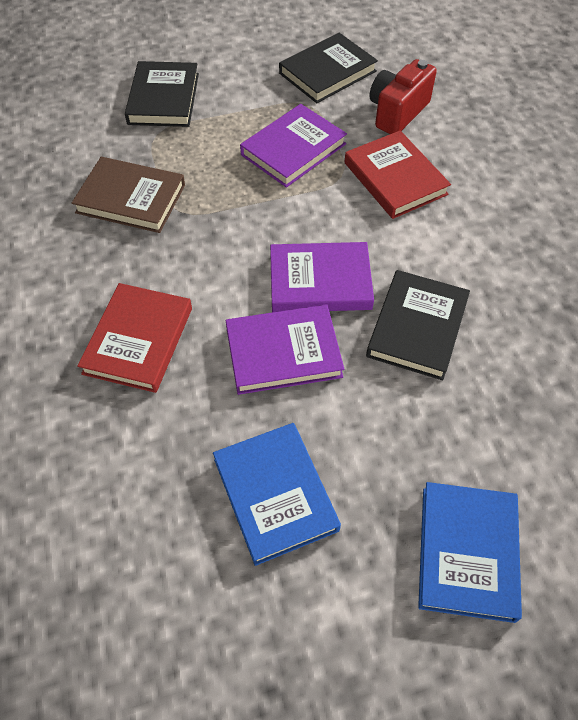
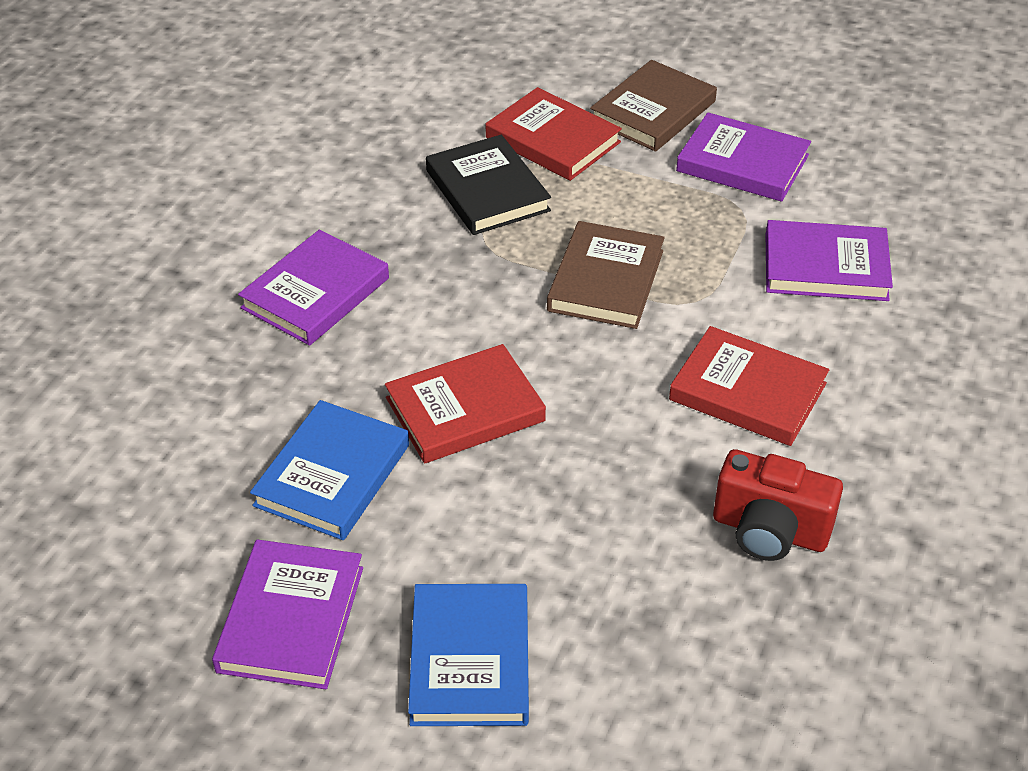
black book: [125,61,199,127] [279,33,378,103] [366,270,470,380] = 3 -> [426,135,551,235] = 1
brown book: [72,157,185,233] = 1 -> [547,221,665,329] [590,60,717,152] = 2
purple book: [226,305,344,395] [240,104,347,188] [270,242,374,312] = 3 -> [212,539,363,689] [238,229,389,346] [676,113,811,202] [766,220,893,301] = 4
red book: [77,283,192,393] [345,131,451,219] = 2 -> [385,344,546,464] [486,87,622,181] [669,326,829,446] = 3

